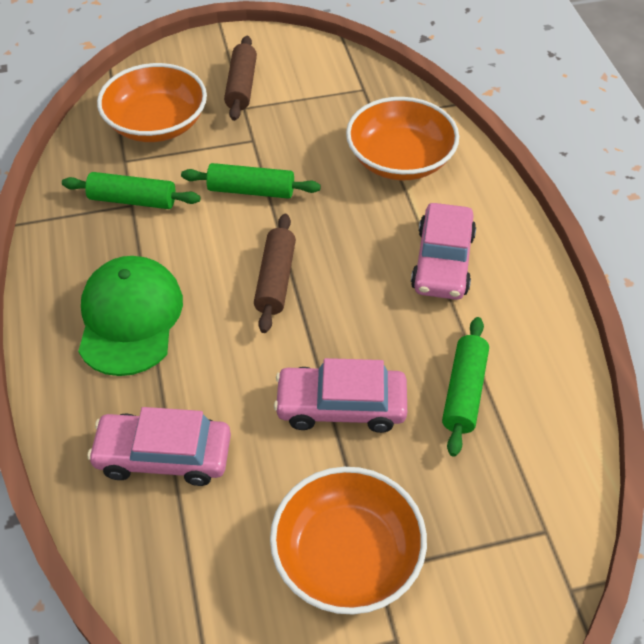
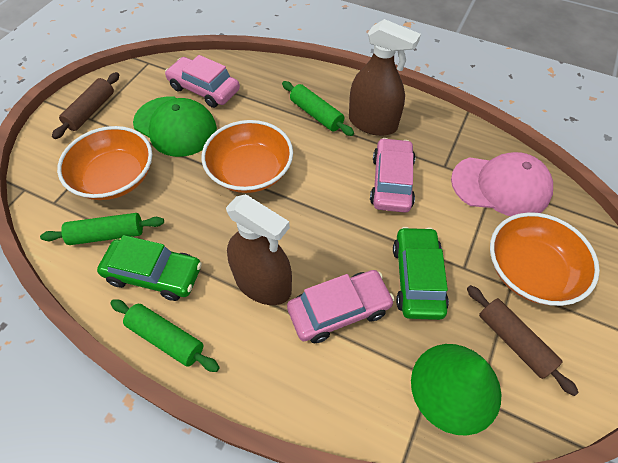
brown spray bottle: none = 0 -> [226,194,292,305] [349,19,421,136] = 2
green car: none = 0 -> [97,235,202,301] [393,227,449,320] = 2
green cone: none = 0 -> [411,344,501,436] = 1
pink cap: none = 0 -> [451,152,553,216] = 1

